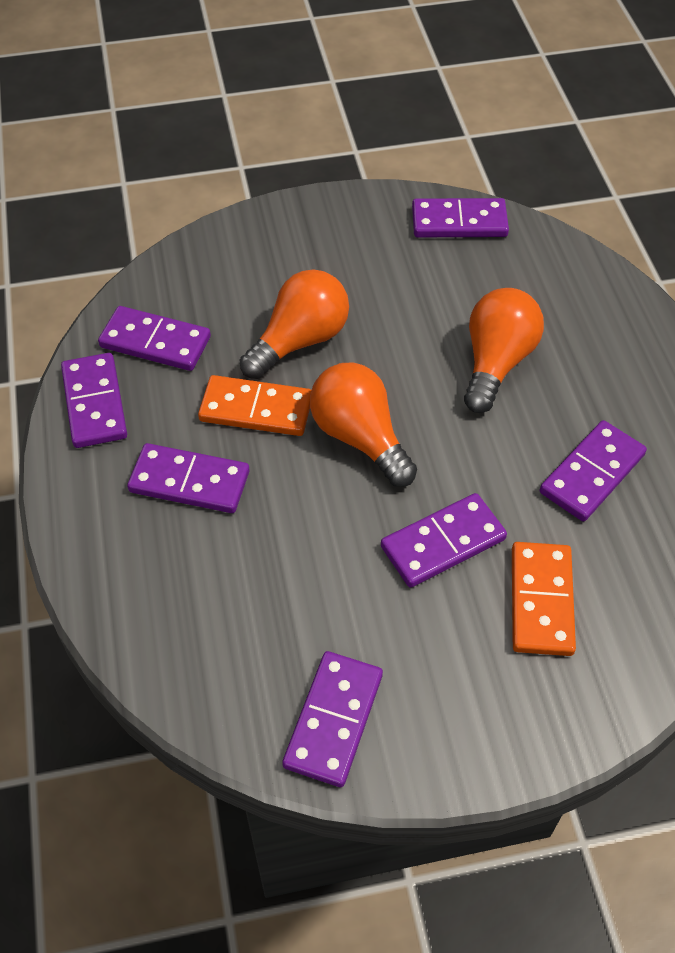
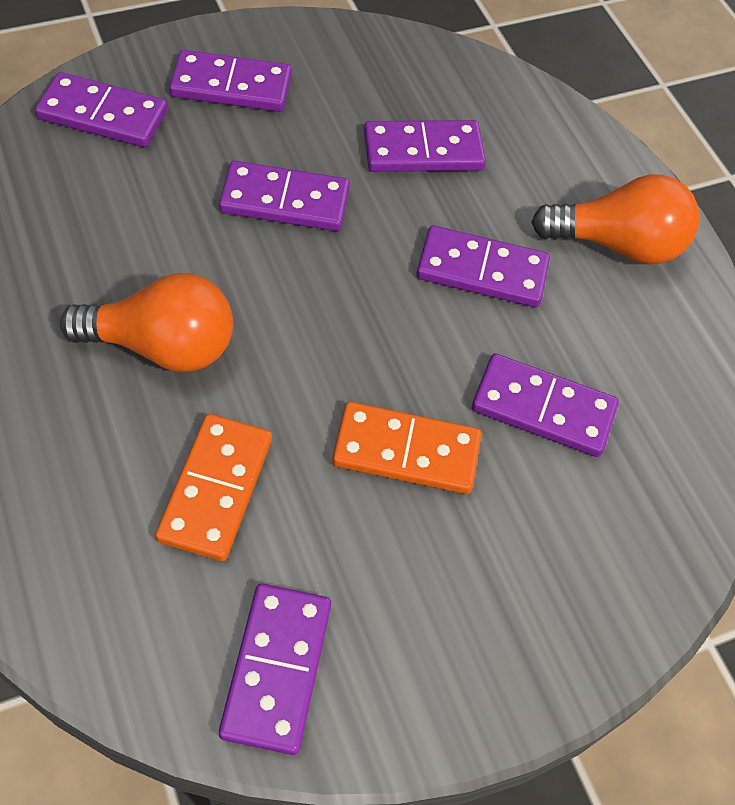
orange light bulb: [239,269,349,379] [310,363,417,487] [464,288,544,413] = 3 -> [60,273,233,372] [531,174,699,264] = 2

